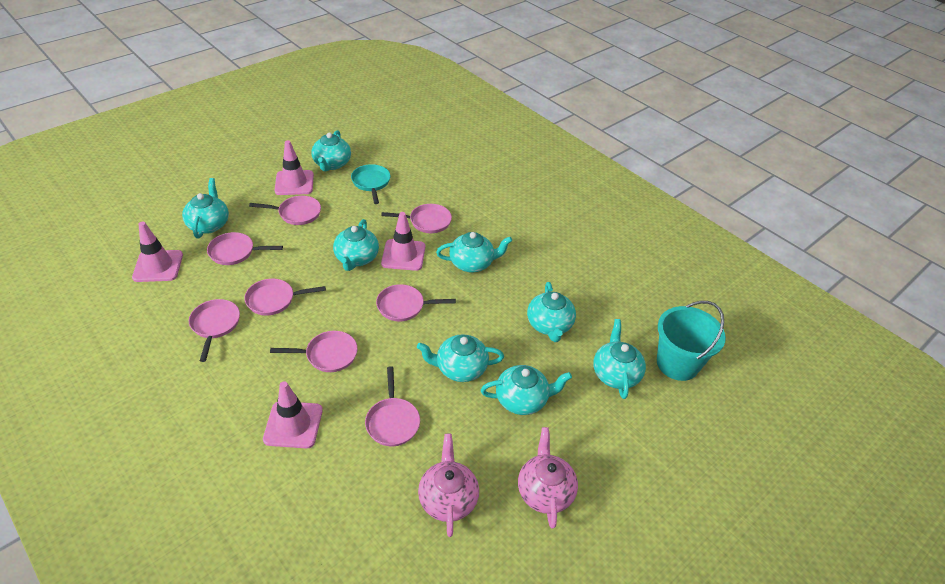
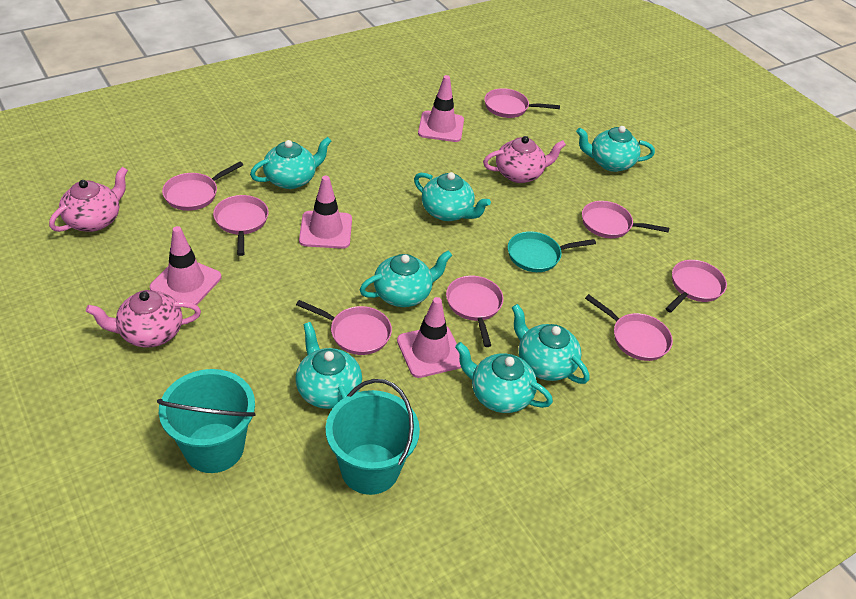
pink teapot: [418,434,479,537] [518,427,578,529] = 2 -> [49,167,128,232] [86,290,201,348] [483,136,566,183] = 3
turquoise bucket: [657,301,726,381] = 1 -> [157,369,256,473] [326,379,420,495] = 2
turquoise teapot: [182,178,229,238] [311,130,351,171] [333,219,379,271] [417,334,504,382] [436,232,512,272] [481,365,572,415] [527,282,576,342] [593,319,646,399] = 8 -> [250,137,331,189] [295,322,362,409] [360,250,452,307] [414,172,491,221] [455,342,553,413] [512,304,589,384] [576,126,655,172] = 7

